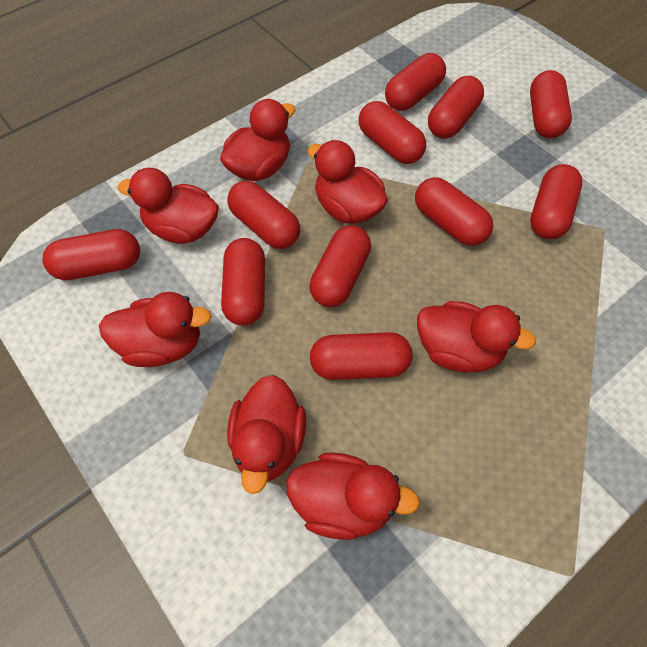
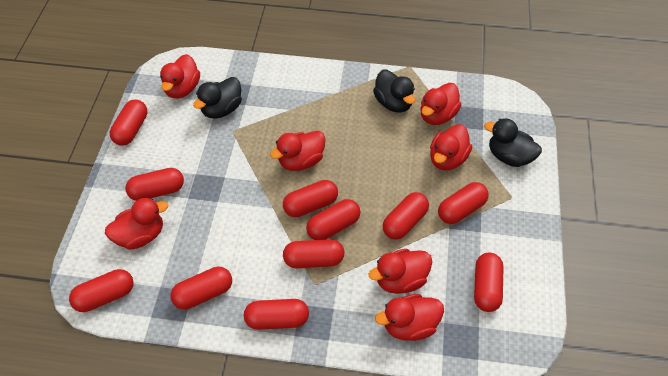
black duck: none = 0 -> [193,77,242,119] [373,70,416,113] [484,118,542,167] = 3

